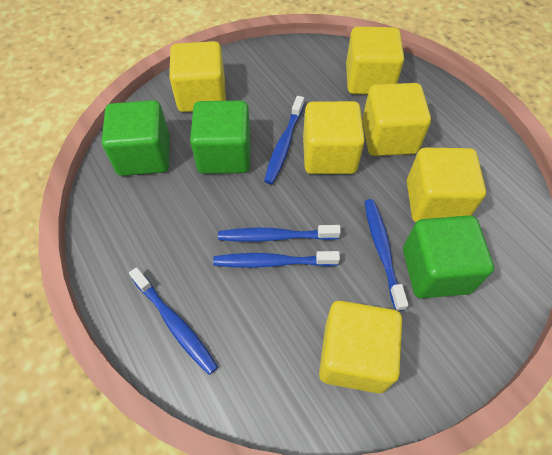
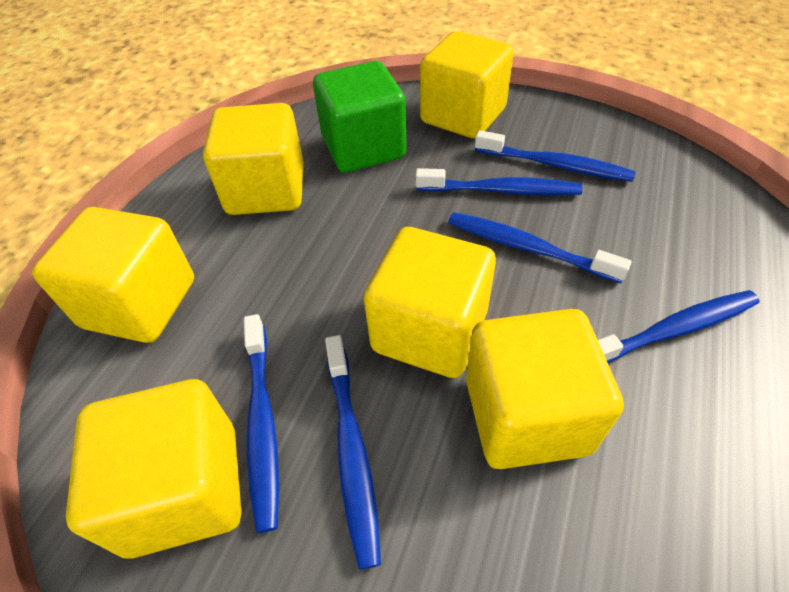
blue toothbrush: [129,267,218,375] [213,251,340,268] [218,225,341,242] [264,96,304,184] [364,199,409,311] = 5 -> [244,314,279,533] [325,335,381,570] [415,168,583,196] [448,212,631,283] [475,130,635,182] [598,290,760,364] = 6
green cube: [102,100,170,176] [190,101,251,174] [403,215,494,299] = 3 -> [313,61,407,172] = 1

